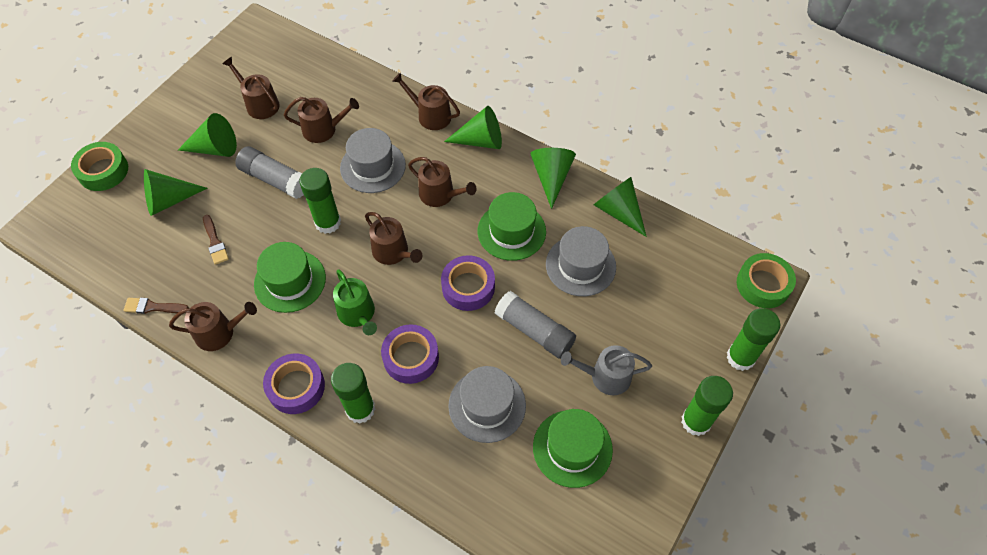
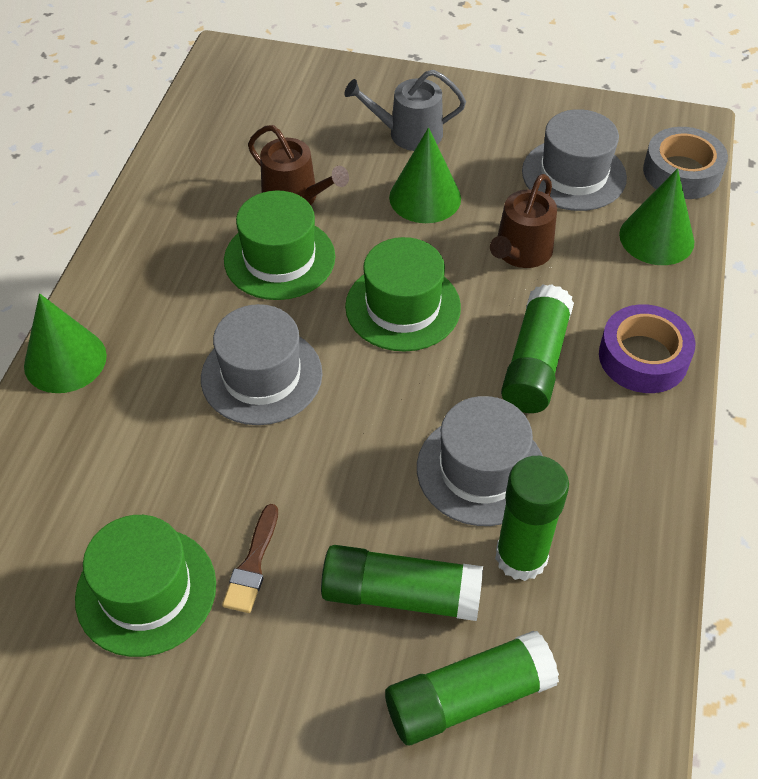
brown brush: [123,298,189,314] [203,215,229,265] = 2 -> [222,504,278,613] = 1
brown watering can: [169,302,257,351] [222,57,280,119] [284,97,359,143] [365,212,423,265] [392,73,460,130] [408,157,477,207] = 6 -> [248,125,349,205] [490,174,557,268] = 2
green cone: [144,169,208,216] [178,113,237,157] [444,106,502,149] [531,148,576,209] [594,177,647,237] = 5 -> [24,293,107,393] [389,127,461,223] [619,168,695,265] = 3
green tape: [71,142,128,191] [737,253,796,308] = 2 -> none = 0
green watering can: [333,269,377,335] = 1 -> none = 0
grey glue stick: [235,146,304,199] [495,291,576,359] = 2 -> none = 0
grey tape: none = 0 -> [643,127,728,199] = 1
purple tape: [263,354,325,414] [381,324,439,384] [441,255,495,311] = 3 -> [599,304,695,393] = 1

